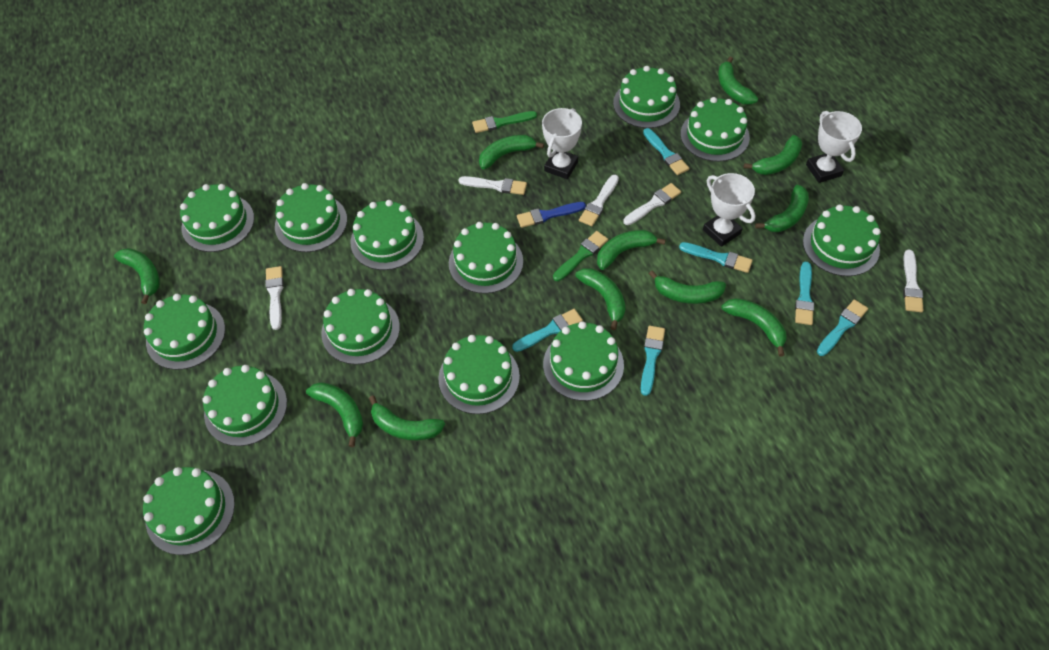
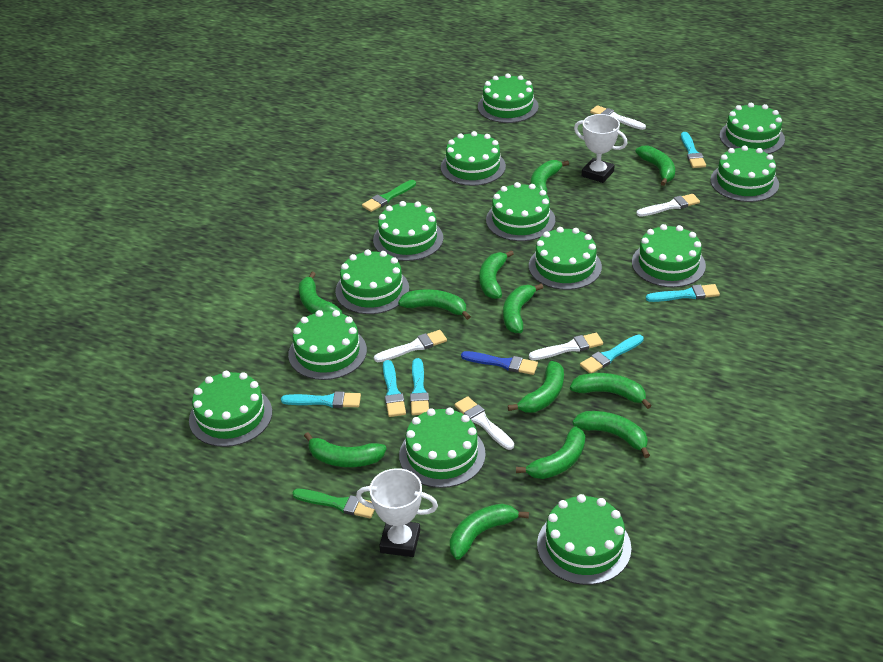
green banana: [114,248,160,304] [306,382,363,447] [369,395,445,440] [479,135,544,169] [576,268,626,331] [597,230,666,270] [649,271,726,304] [718,57,758,105] [721,298,786,356] [744,135,802,175] [755,185,809,232] = 11 -> [299,272,342,314] [304,432,387,467] [398,289,471,320] [450,504,529,560] [479,250,514,299] [503,283,544,333] [508,361,564,413] [516,426,585,479] [531,160,569,194] [570,373,652,409] [572,411,650,458] [635,145,675,186] = 12
white trophy: [542,108,582,179] [703,173,756,247] [806,111,862,183] = 3 -> [356,468,438,557] [574,114,628,183] = 2

